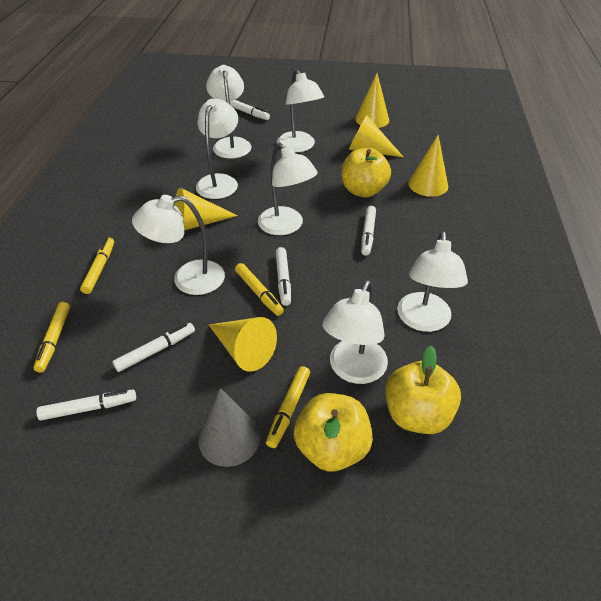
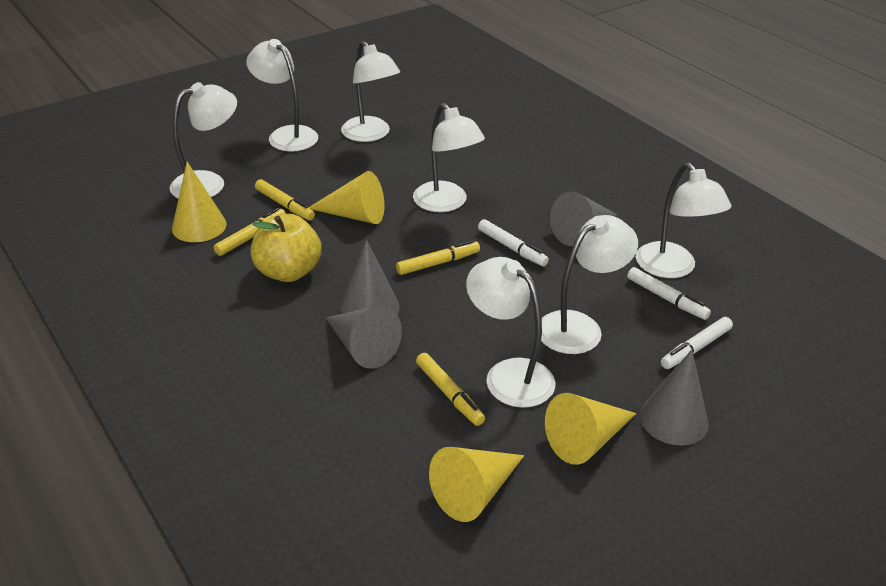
grey cone: [199,388,260,467] = 1 -> [326,305,402,369] [340,240,400,314] [550,192,617,246] [640,350,709,446] = 4
white marker: [36,389,136,420] [113,323,195,372] [230,100,270,120] [276,247,291,306] [361,206,376,256] = 5 -> [478,219,549,266] [627,267,711,320] [661,317,733,369] = 3
yellow apple: [294,393,373,471] [342,148,391,197] [385,346,461,434] = 3 -> [250,214,322,282] = 1
yellow cone: [174,188,238,231] [209,317,277,372] [349,115,404,158] [355,73,389,128] [408,135,448,197] = 5 -> [172,162,227,242] [308,171,384,224] [429,447,524,522] [545,393,636,465] = 4

